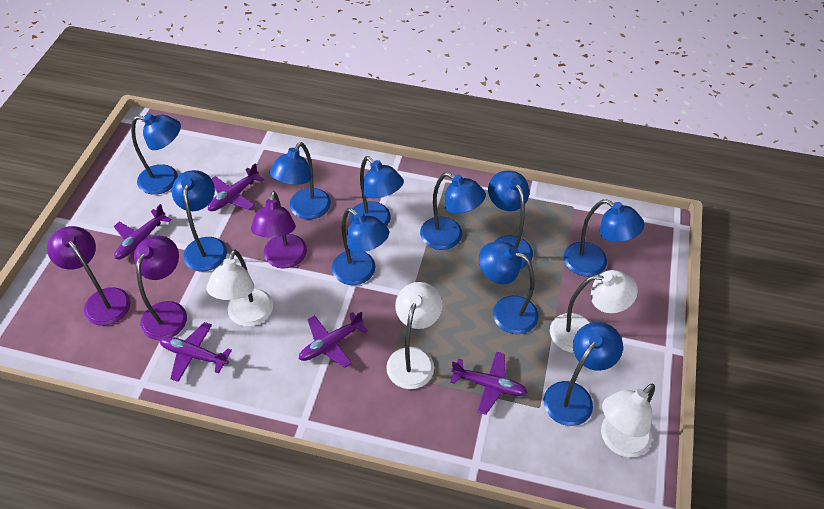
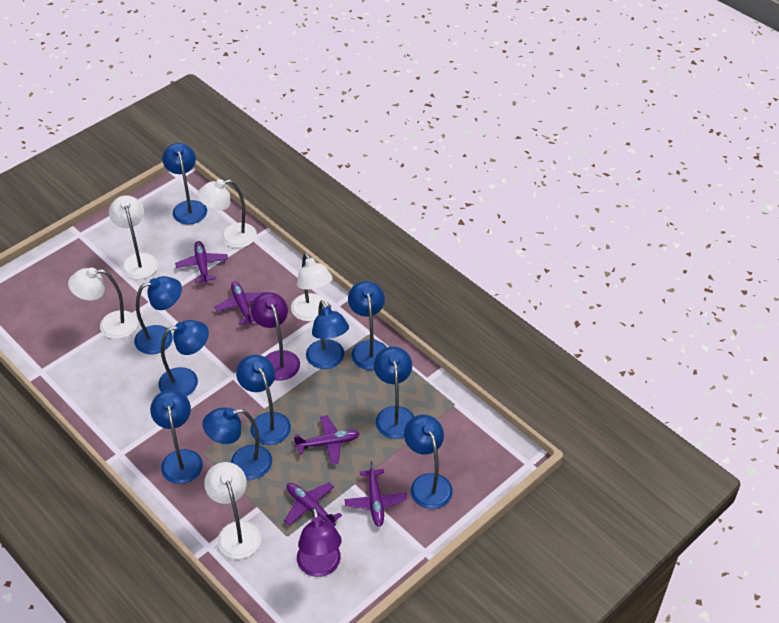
purple lamp: [47,226,131,326] [134,235,187,340] [251,191,307,269] = 3 -> [251,292,300,381] [297,507,342,577] = 2
white lamp: [206,249,273,326] [386,282,443,389] [550,270,638,353] [601,383,655,457] = 4 -> [68,267,138,339] [109,195,158,279] [197,179,257,248] [204,462,261,559] [291,253,333,321] = 5

